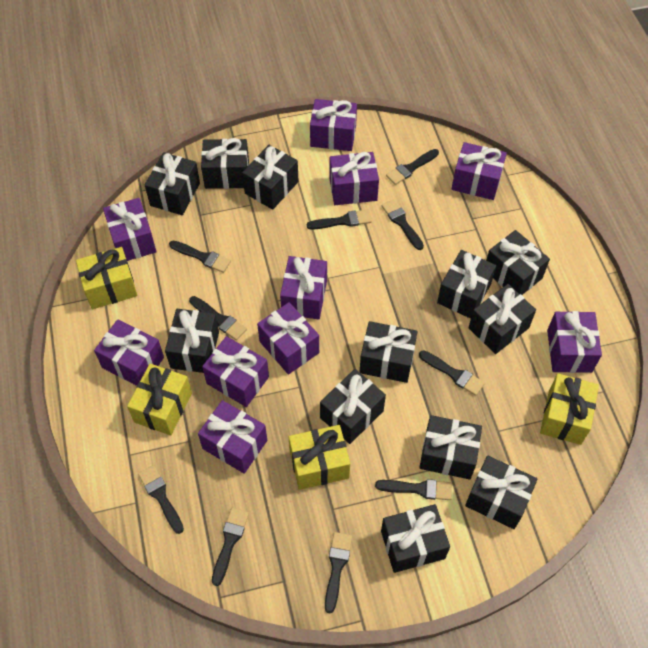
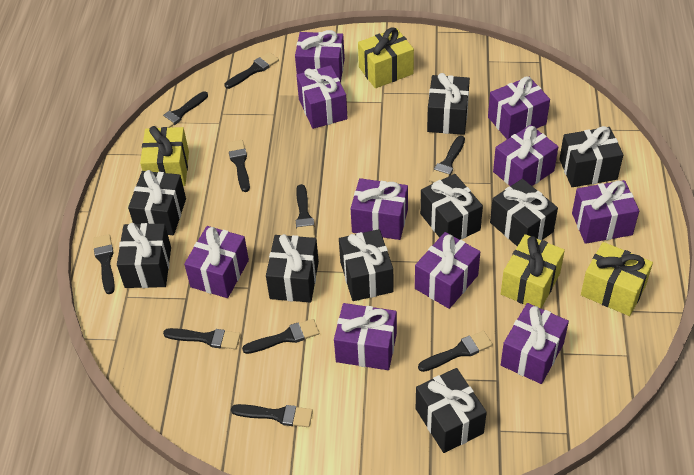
black gift: [145,152,200,215] [165,309,219,373] [201,138,249,189] [242,145,299,210] [320,369,386,444] [360,321,417,383] [381,504,450,573] [419,415,482,480] [437,250,496,319] [465,456,538,529] [468,284,536,354] [486,230,550,295] = 12 -> [117,223,171,288] [128,170,186,235] [266,234,319,303] [339,229,394,301] [416,368,487,453] [420,174,483,240] [427,73,470,135] [490,179,558,247] [559,126,623,187] = 9

